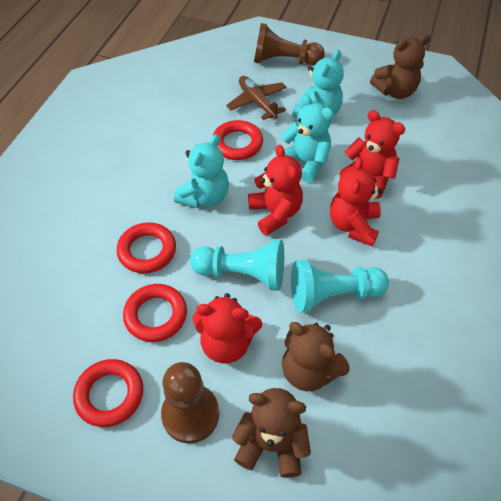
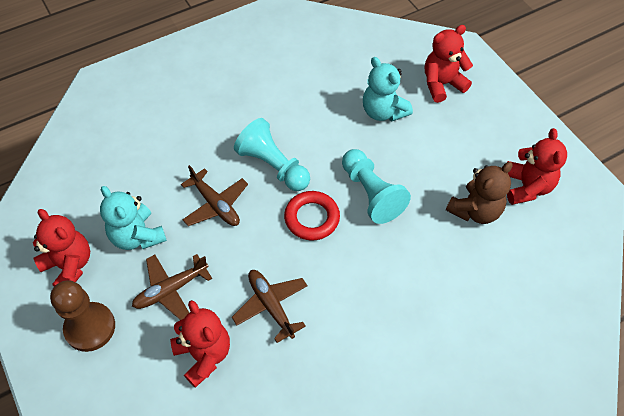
brown pawn: [161,362,219,443] [254,23,325,66] = 2 -> [50,280,115,352] = 1
brown plane: [226,76,287,120] = 1 -> [132,254,212,320] [181,165,248,226] [232,270,308,343] = 3
brown teddy bear: [232,388,311,478] [282,322,349,391] [370,34,430,99] = 3 -> [446,162,513,224] = 1
red ring: [73,359,143,427] [117,222,176,273] [123,284,187,342] [213,120,263,160] = 4 -> [284,191,340,240] = 1
turquoise teddy bear: [174,134,229,208] [276,94,334,183] [292,50,344,118] = 3 -> [100,186,167,250] [363,57,413,121] = 2

